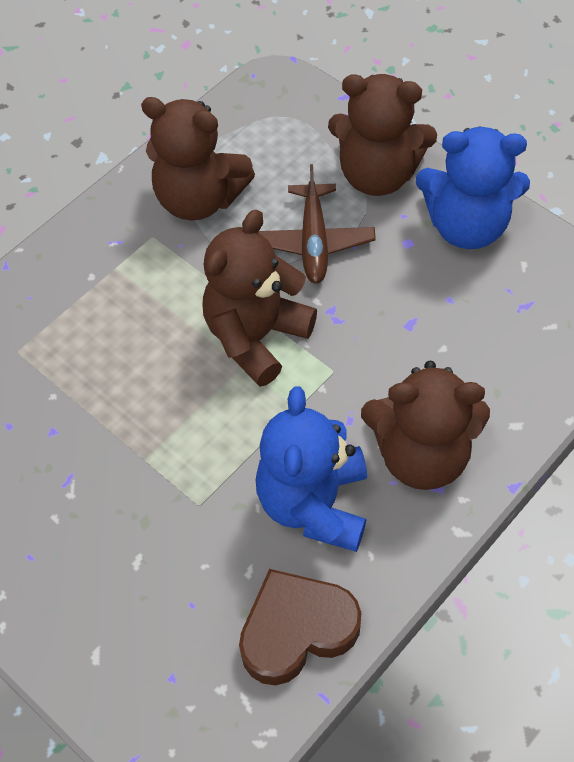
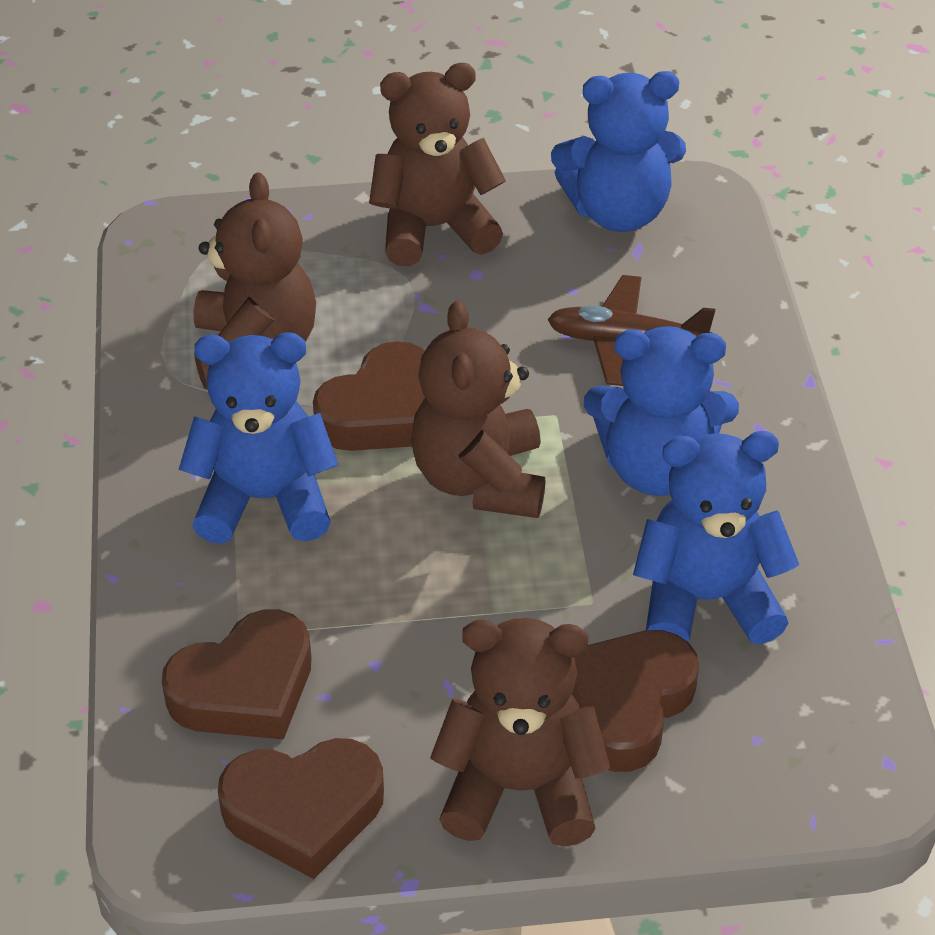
blue teddy bear: [256,386,367,552] [416,127,530,249] = 2 -> [179,332,338,544] [551,71,686,232] [584,326,739,496] [633,431,799,644] = 4
brown heart: [239,569,361,685] = 1 -> [162,609,312,740] [218,738,384,879] [313,341,425,451] [572,630,699,772] = 4

